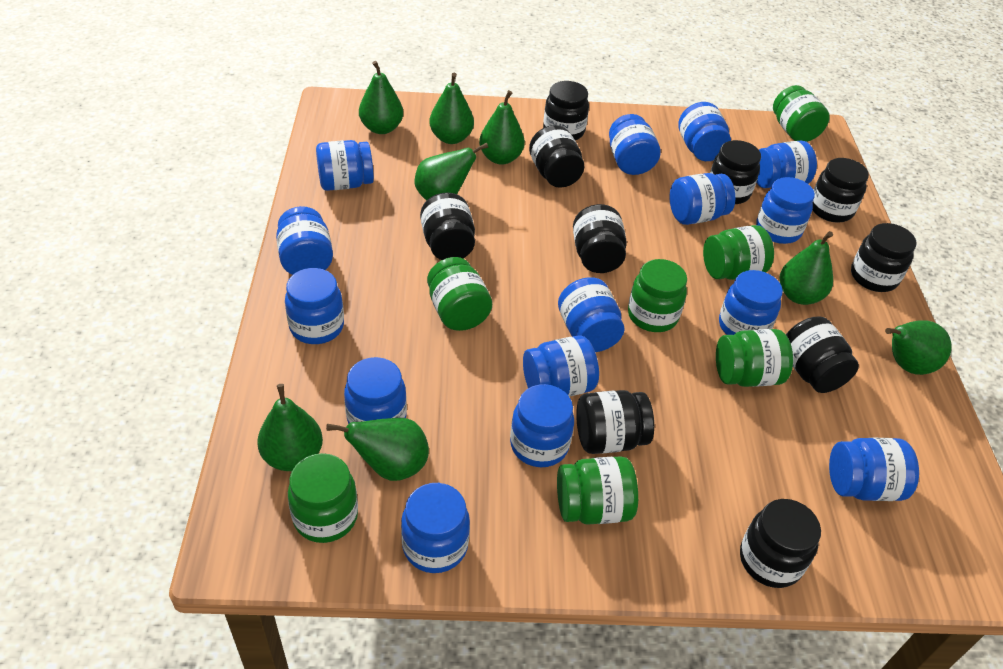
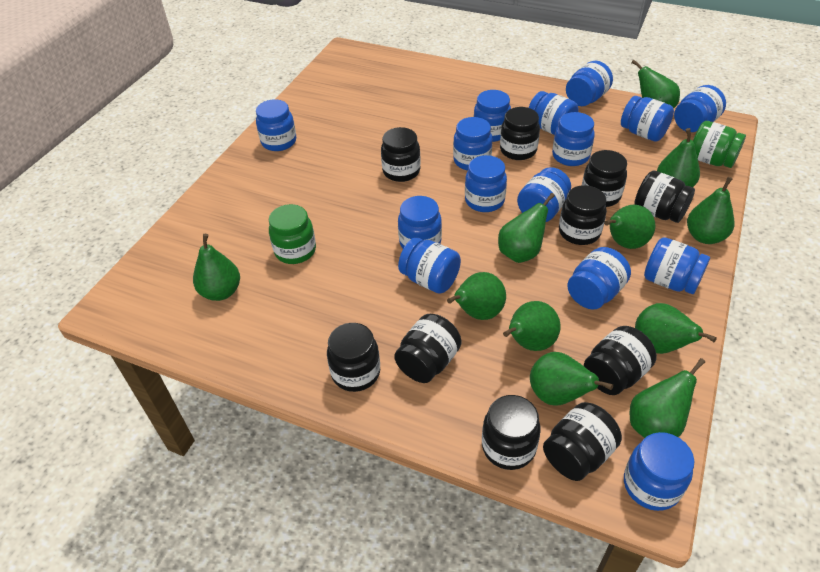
green jar: [288,453,358,543] [427,257,492,331] [557,456,638,525] [628,259,687,332] [703,225,774,280] [716,329,793,387] [773,85,830,142] = 7 -> [269,204,316,264] [693,121,746,168] = 2
green pear: [257,384,323,471] [326,418,429,481] [359,61,403,134] [415,142,488,201] [429,73,474,144] [479,90,525,165] [780,231,833,305] [885,320,951,375] = 8 -> [193,234,240,301] [447,272,506,320] [498,193,555,263] [503,301,561,351] [530,352,613,406] [604,205,656,249] [629,358,705,438] [631,60,680,109] [635,303,717,354] [657,128,700,187] [687,177,734,244] = 11

